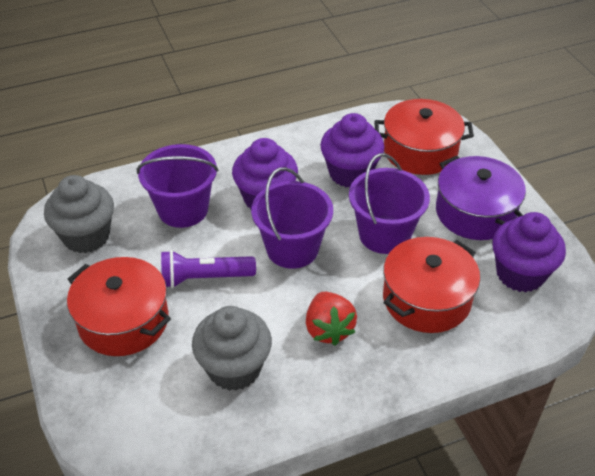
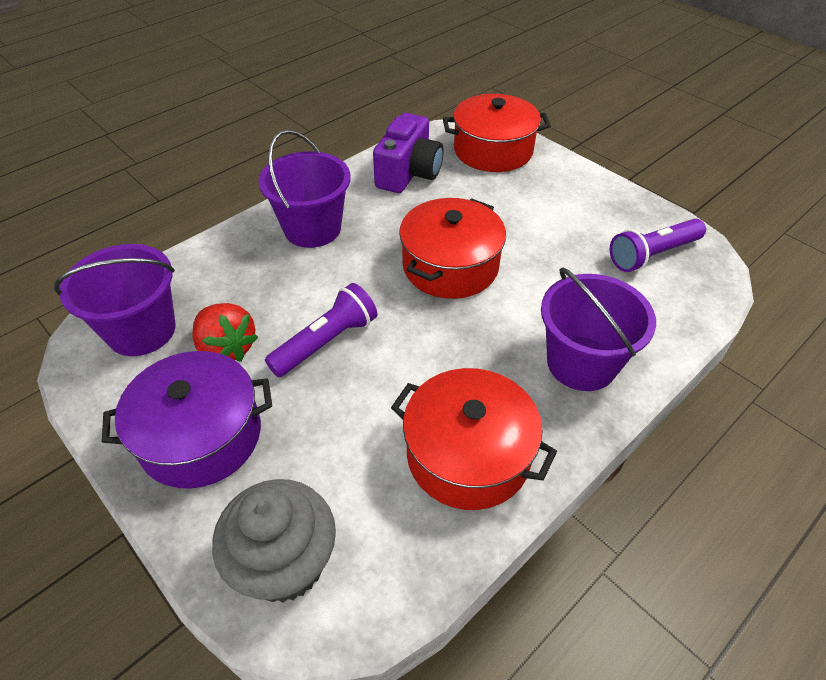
grey cupcake: [44,175,114,253] [192,306,272,391] = 2 -> [212,479,336,603] = 1
purple camera: none = 0 -> [373,113,444,193] = 1
purple cupcake: [232,138,298,209] [320,113,384,187] [492,212,566,292] = 3 -> none = 0
purple flashlight: [161,250,256,288] = 1 -> [265,283,377,377] [610,219,706,272] = 2

